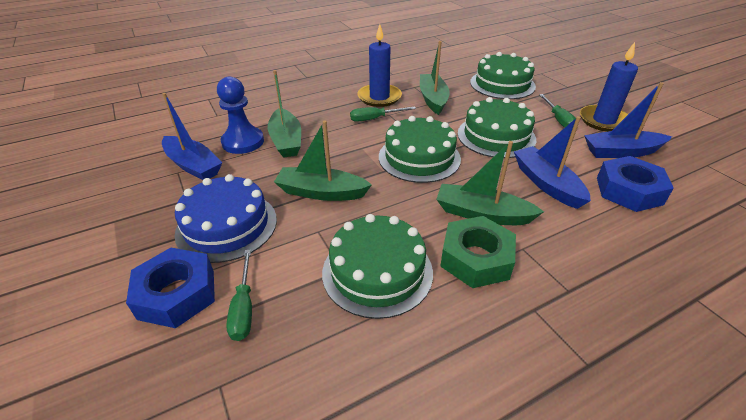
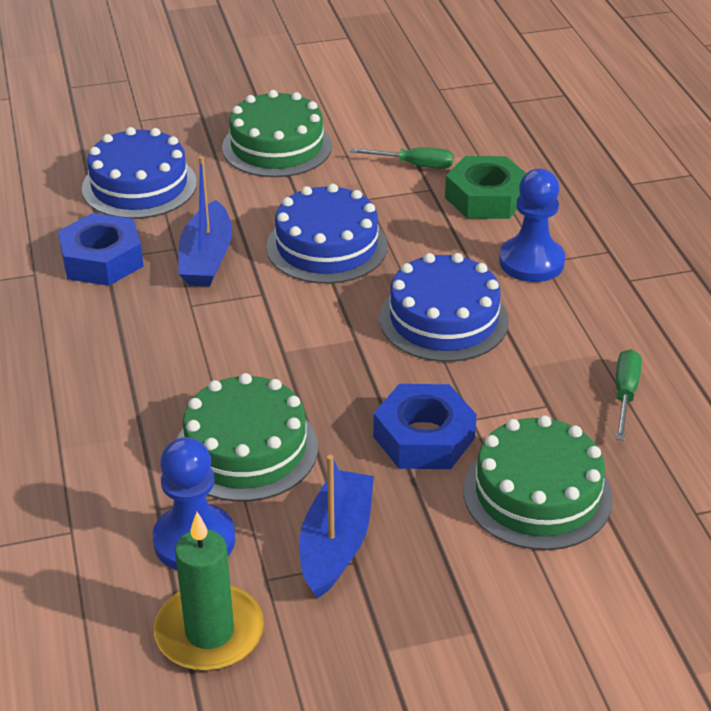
blue boat: [162,93,223,180] [514,116,591,209] [584,82,672,158] = 3 -> [178,156,232,287] [299,455,374,598] = 2
blue cake: [175,174,277,263] = 1 -> [82,127,197,219] [266,184,387,284] [380,253,509,362] = 3
blue candle: [357,24,402,107] [580,42,638,132] = 2 -> none = 0
blue pawn: [217,77,264,154] = 1 -> [153,437,235,570] [499,169,565,282] = 2
green boat: [268,70,301,158] [274,121,372,201] [420,41,450,115] [436,141,544,225] = 4 -> none = 0
green cake: [322,214,433,319] [379,116,461,183] [458,97,536,158] [470,52,536,99] = 4 -> [177,373,318,502] [222,90,332,177] [463,415,613,550] = 3
green candle: none = 0 -> [154,512,264,671] = 1
green screwdriver: [226,249,252,341] [350,107,416,122] [539,94,576,128] = 3 -> [349,147,453,169] [616,349,642,441] = 2

